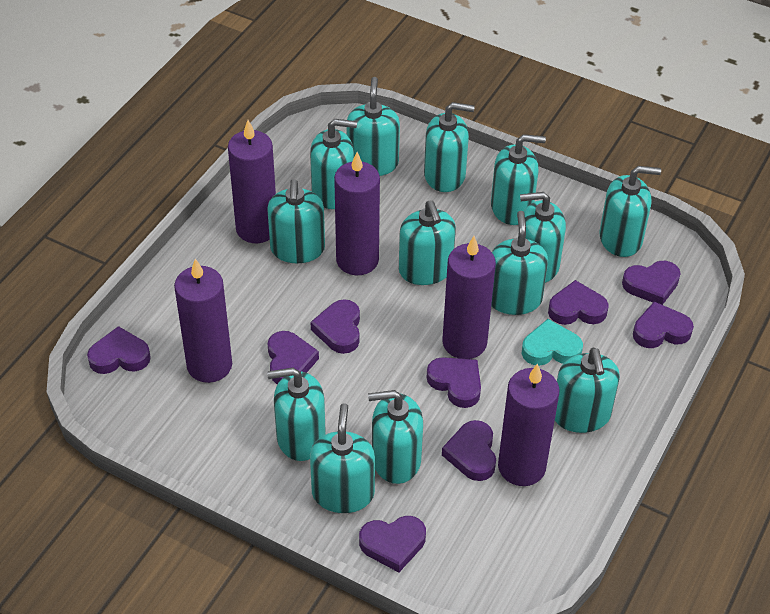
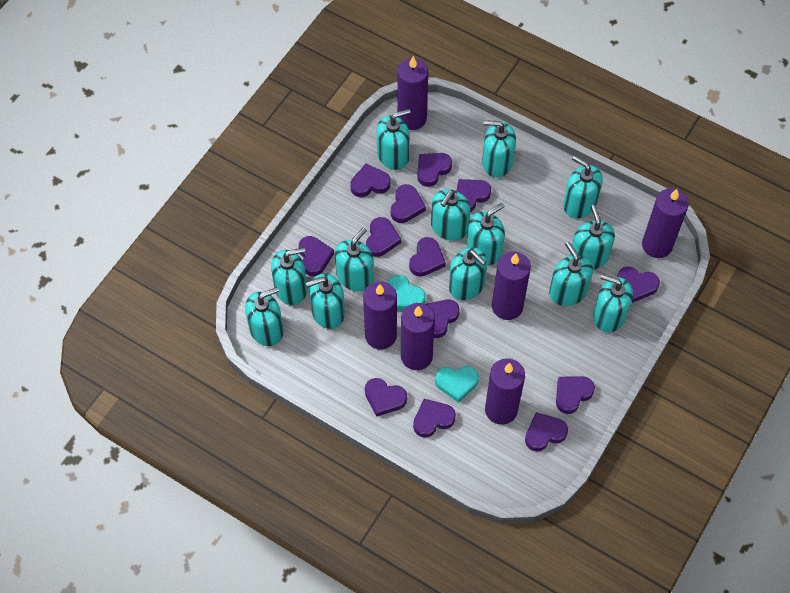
purple candle: [174,258,232,383] [228,120,276,243] [334,152,380,275] [442,236,496,359] [498,363,559,486] = 5 -> [363,281,397,349] [397,56,428,130] [401,303,435,370] [485,358,525,425] [492,251,531,320] [642,188,689,258] = 6
purple heart: [87,326,151,374] [268,331,319,384] [310,299,360,354] [359,516,426,572] [427,357,481,408] [442,420,496,481] [548,280,609,325] [622,261,681,305] [633,302,694,348] = 9 -> [299,236,334,276] [350,164,391,197] [365,378,407,417] [366,217,401,257] [391,184,426,223] [409,237,446,277] [413,399,456,438] [417,153,452,187] [426,299,460,338] [456,179,491,212] [525,412,568,452] [556,376,595,414] [617,267,660,303] = 13
turquoise heart: [522,319,583,366] = 1 -> [388,275,426,310] [435,366,479,403] = 2

